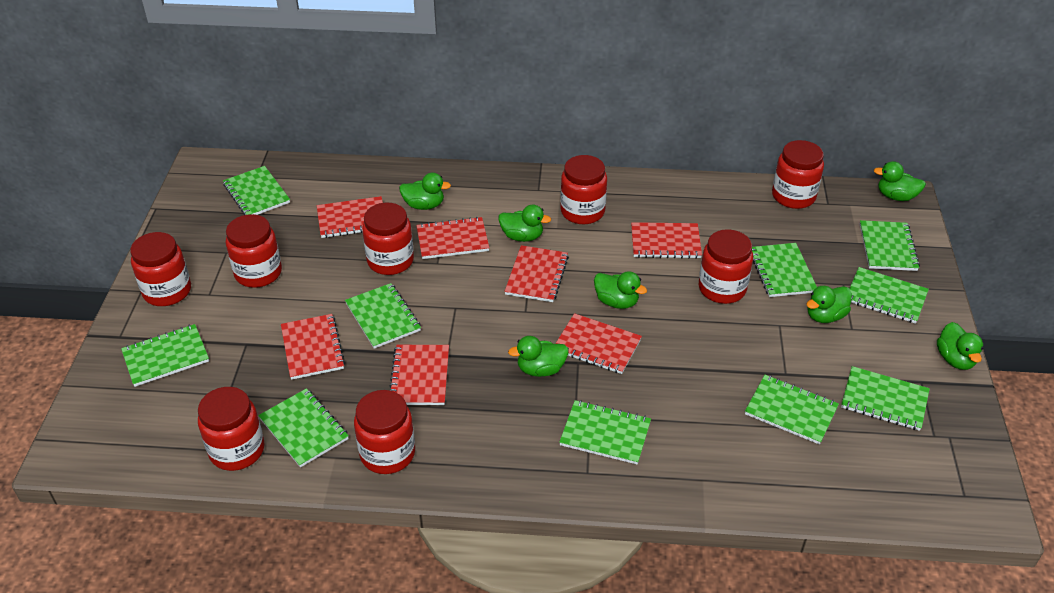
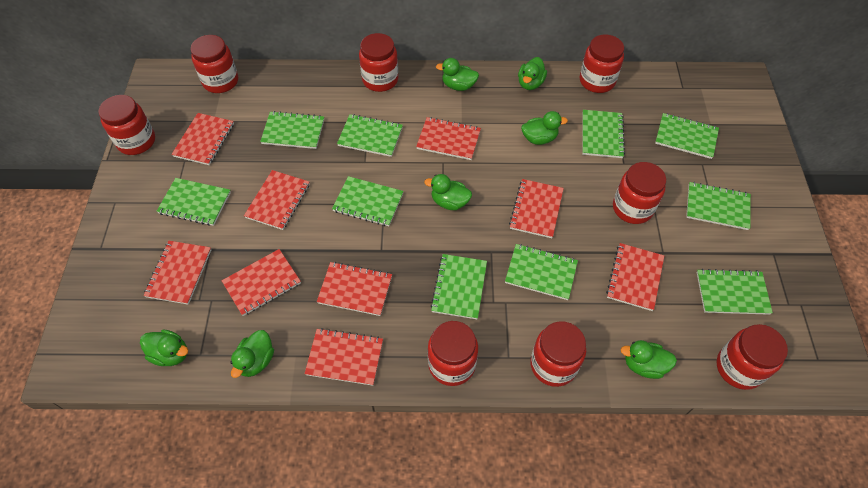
red notebook: [281,314,345,380] [317,196,383,238] [390,345,449,405] [416,217,489,259] [504,245,569,302] [555,313,642,374] [631,222,702,259] = 7 -> [143,241,211,305] [172,113,234,165] [222,249,301,316] [244,170,310,230] [304,328,383,386] [317,262,392,316] [416,117,481,160] [509,179,564,238] [606,243,664,311] = 9

